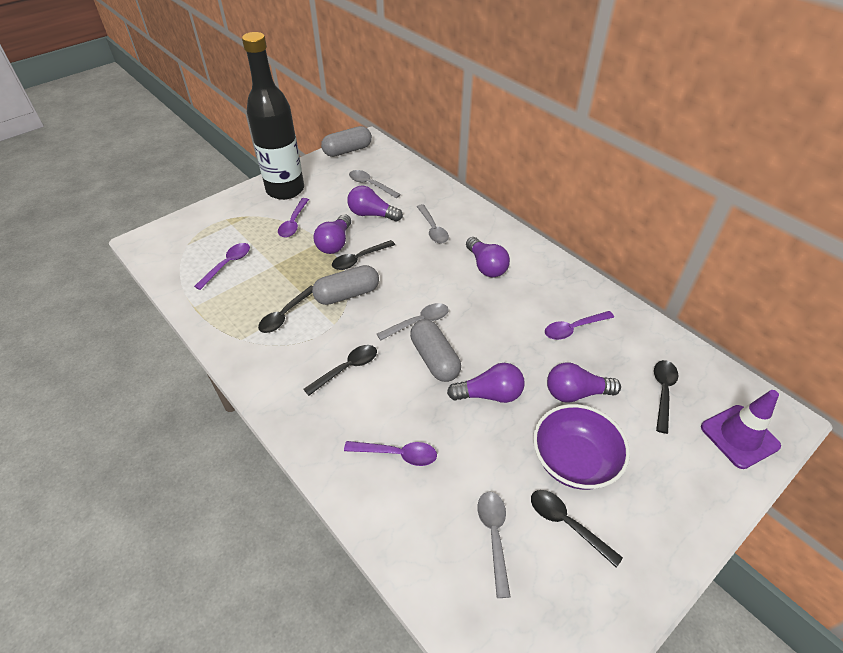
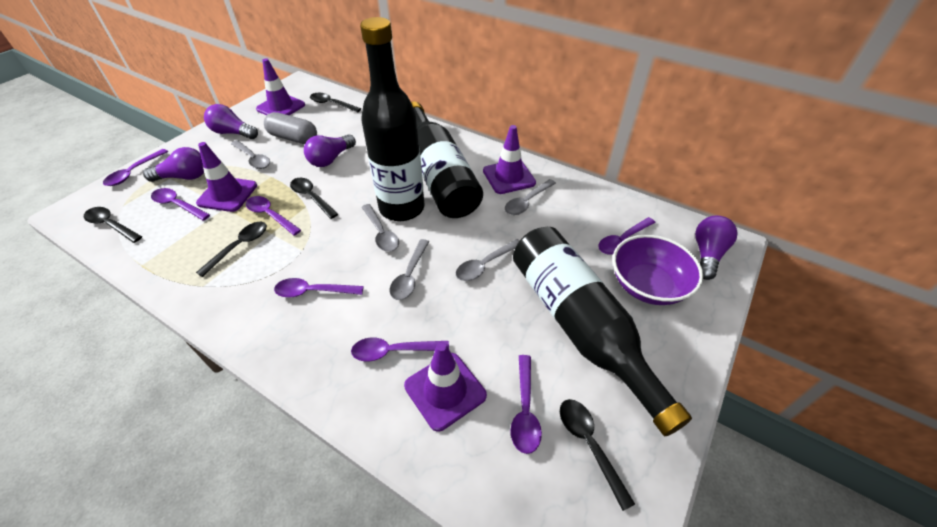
black bottle: [242,32,304,200] = 1 -> [360,17,425,221] [411,101,483,218] [513,227,692,436] = 3
grey capsule: [312,265,379,305] [321,126,372,157] [410,319,461,382] = 3 -> [264,112,317,144] = 1
grey spoon: [349,170,401,198] [377,303,449,341] [417,204,449,244] [477,492,510,598] = 4 -> [231,140,270,169] [362,204,399,252] [390,239,429,300] [456,239,520,281] [505,179,556,215] = 5
purple light bulb: [313,214,351,254] [347,186,403,222] [447,363,525,403] [466,237,510,277] [547,362,621,403] = 5 -> [143,147,204,182] [204,104,258,139] [304,134,356,167] [695,216,737,280] = 4
purple spoon: [194,243,250,290] [278,198,309,237] [344,441,437,466] [545,311,614,340] = 4 -> [103,149,168,186] [151,188,210,221] [246,196,301,236] [274,278,364,298] [351,338,449,361] [511,355,542,454] [598,217,655,255] = 7
purple traffic cone: [701,390,781,469] = 1 -> [196,142,257,212] [256,59,305,115] [404,342,487,432] [483,125,536,194] = 4

